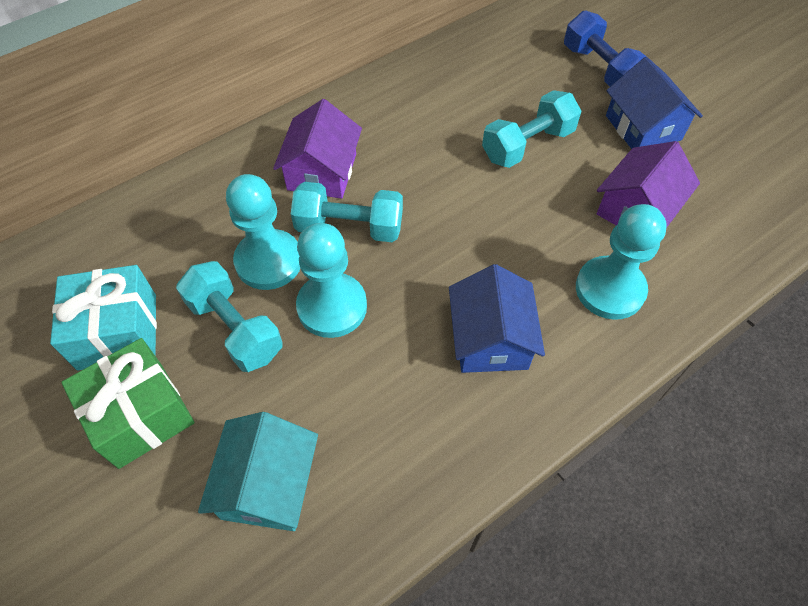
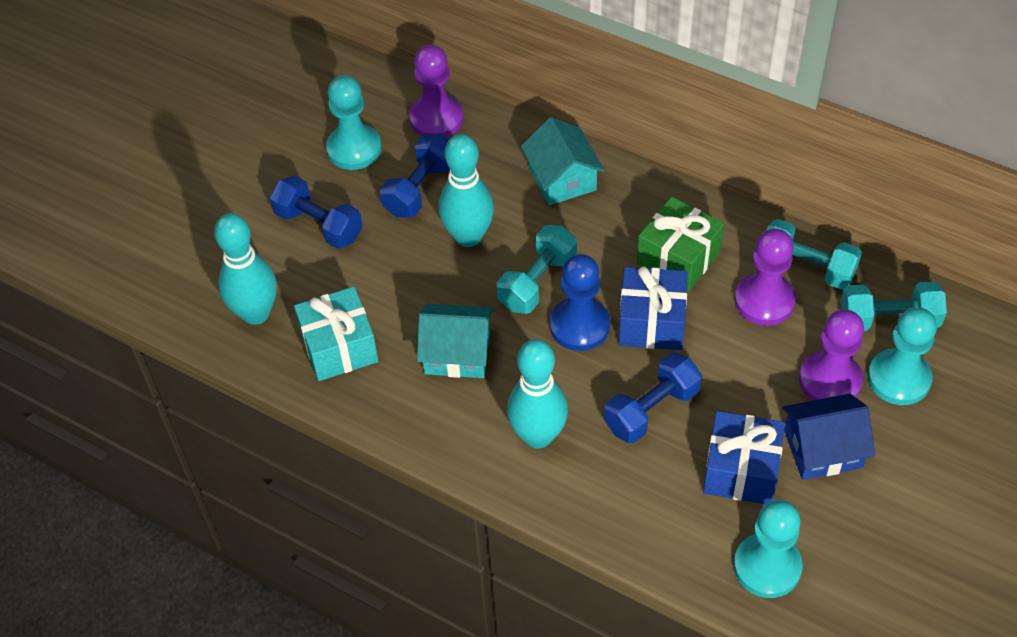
blue dumbbell: [564,11,646,86] = 1 -> [270,175,363,249] [380,133,450,218] [604,353,702,443] = 3
blue gift: none = 0 -> [619,267,687,350] [703,411,785,504] = 2
blue house: [449,264,545,373] [606,57,703,149] = 2 -> [782,394,875,480] = 1
blue pawn: none = 0 -> [550,254,610,351] = 1
purple house: [273,99,362,199] [597,141,700,228] = 2 -> none = 0
purple pawn: none = 0 -> [409,45,464,138] [735,228,796,326] [799,309,864,401] = 3
turquoise bowling pin: none = 0 -> [214,213,277,325] [439,134,494,247] [507,339,568,449] = 3
turquoise house: [198,412,318,531] = 1 -> [417,304,493,378] [521,117,605,205] = 2

